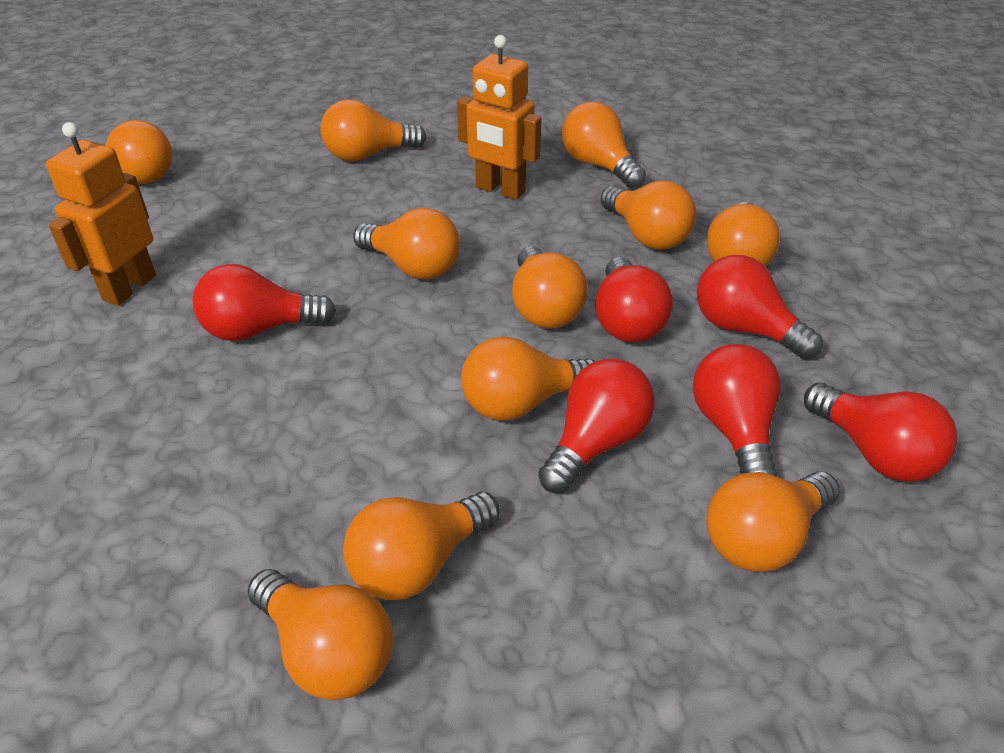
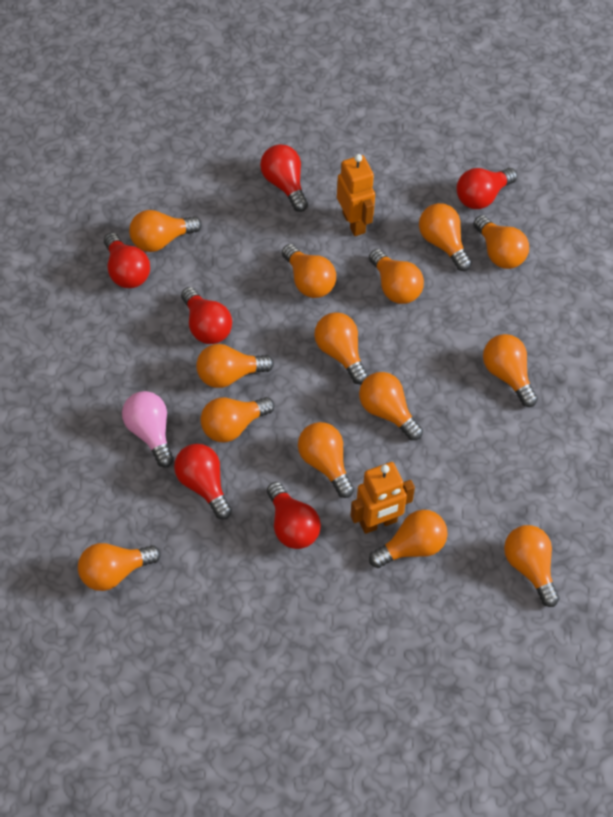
orange light bulb: [106,120,173,184] [247,569,393,700] [320,99,427,161] [343,492,500,600] [353,208,460,279] [461,336,595,421] [512,246,588,329] [562,102,646,188] [600,181,696,250] [706,471,840,572] [707,202,780,267] = 11 -> [78,543,161,591] [129,210,201,252] [196,344,274,388] [200,397,275,442] [282,244,336,298] [298,422,354,498] [314,312,368,384] [359,372,423,440] [369,249,424,304] [369,510,448,568] [419,203,472,271] [473,215,529,269] [483,334,538,407] [504,525,559,607] = 14
pink light bulb: none = 0 -> [122,391,174,467] = 1

